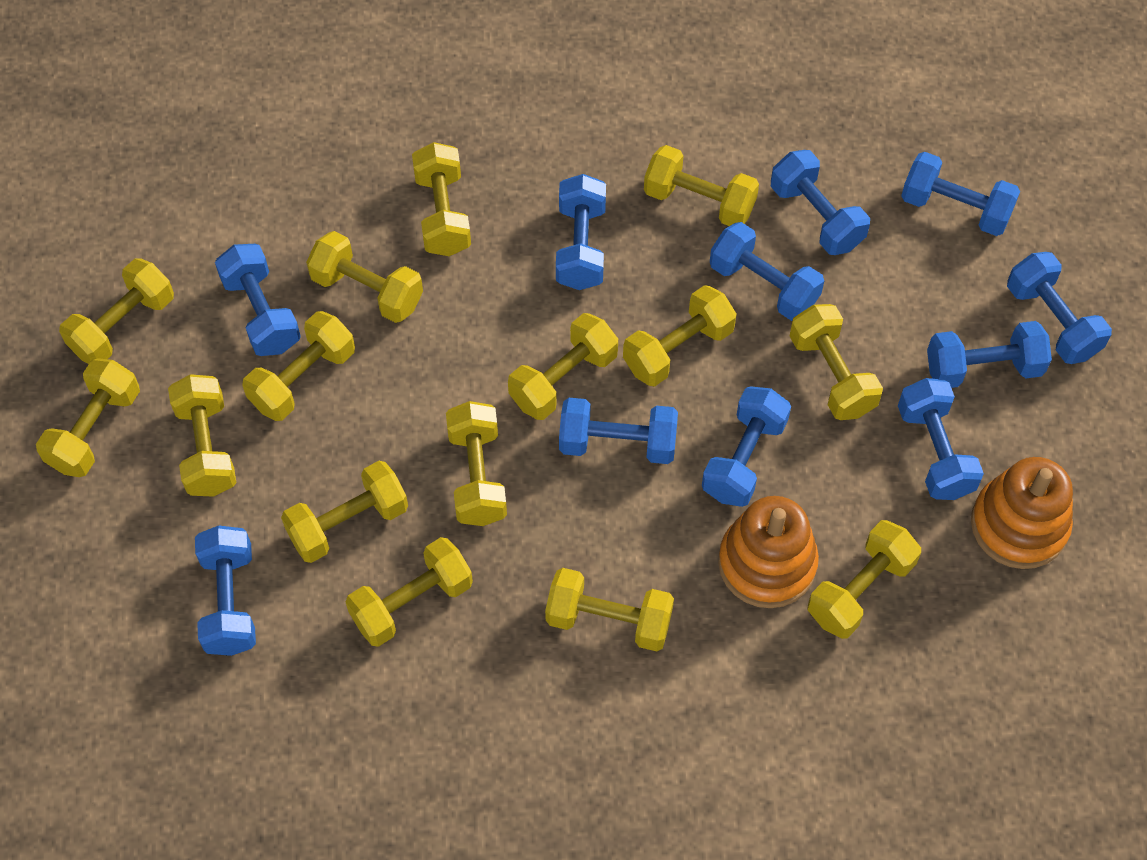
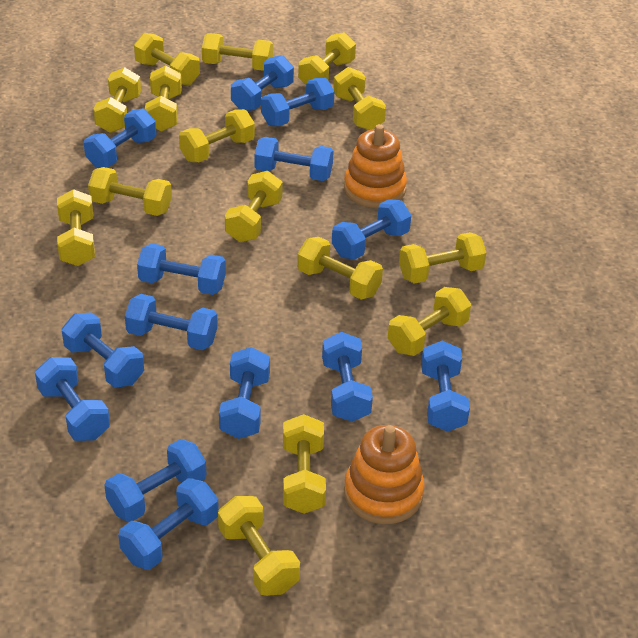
blue dumbbell: [195,526,256,656] [215,244,301,356] [556,174,606,290] [559,398,678,464] [702,386,791,507] [710,222,824,321] [771,150,870,255] [898,378,984,500] [901,152,1020,236] [927,321,1052,388] [1007,252,1112,364] = 11 -> [35,357,110,441] [62,313,144,388] [84,109,156,168] [104,439,206,522] [118,478,219,570] [125,294,218,350] [137,243,226,295] [219,347,270,439] [231,55,294,111] [254,137,334,181] [261,78,334,126] [322,332,373,422] [332,199,411,260] [421,341,470,432] = 14

